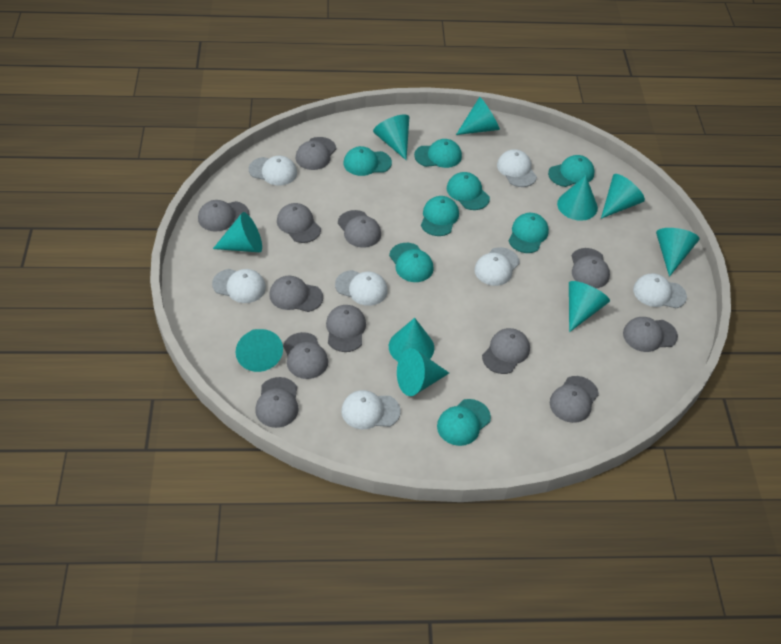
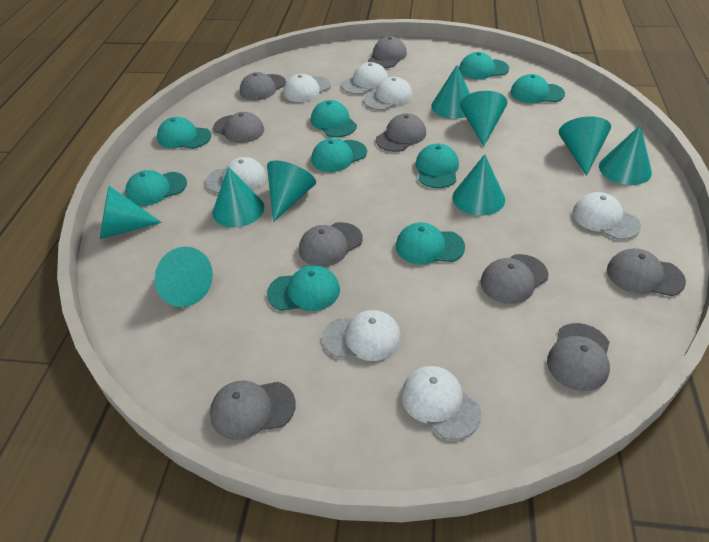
grey cap: [198,200,249,232] [255,377,299,428] [269,276,323,312] [277,203,321,243] [283,332,328,379] [296,137,336,170] [326,305,366,352] [338,210,381,248] [482,328,530,374] [550,376,599,423] [572,248,610,288] [623,317,678,352] = 12 -> [210,381,296,440] [213,112,264,143] [240,72,286,100] [299,222,362,267] [368,36,407,68] [376,113,426,152] [480,254,549,304] [547,323,610,391] [607,248,686,296] = 9
turquoise cap: [343,146,392,176] [389,243,434,282] [414,139,462,168] [421,196,459,236] [437,399,491,446] [447,172,490,210] [509,213,549,253] [548,155,595,187] = 8 -> [125,170,187,206] [157,117,211,149] [267,265,340,311] [311,100,357,137] [311,138,367,172] [396,222,465,264] [415,144,459,188] [459,52,509,79] [510,74,565,103] = 9
turquoise cone: [213,212,262,252] [236,329,283,372] [373,114,409,160] [389,318,434,361] [397,348,449,396] [456,97,500,135] [557,175,598,221] [569,281,610,332] [601,174,645,219] [656,228,699,277] = 10 -> [100,186,162,239] [155,247,213,307] [213,167,264,227] [267,160,316,222] [431,65,470,119] [453,154,505,216] [460,91,507,147] [559,116,611,176] [599,125,652,185] = 9

